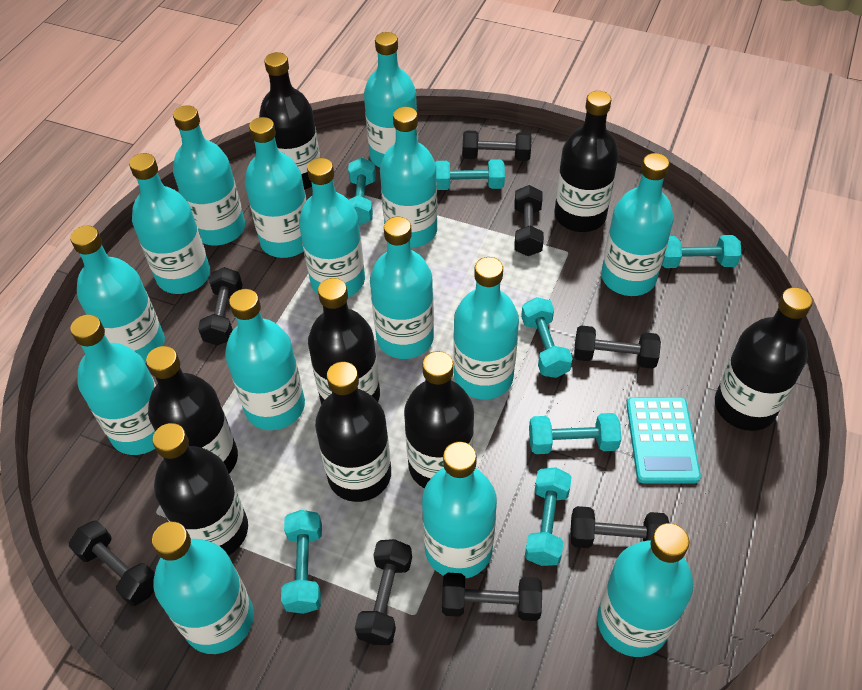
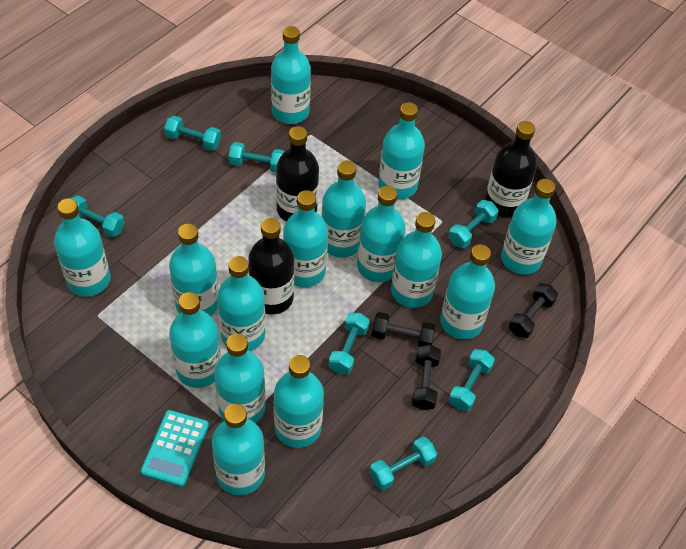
black bottle: [146,346,238,474] [152,423,248,556] [259,52,320,190] [308,278,380,405] [315,362,391,502] [404,351,474,488] [555,91,619,232] [715,287,813,431] = 8 -> [248,218,294,315] [276,126,319,222] [485,121,537,217] = 3
black dumbbell: [69,520,155,606] [198,267,243,346] [355,539,412,645] [442,573,542,621] [462,130,532,161] [515,185,544,256] [570,506,669,548] [574,325,661,369] = 8 -> [372,312,436,346] [412,345,441,410] [509,283,558,338] = 3

